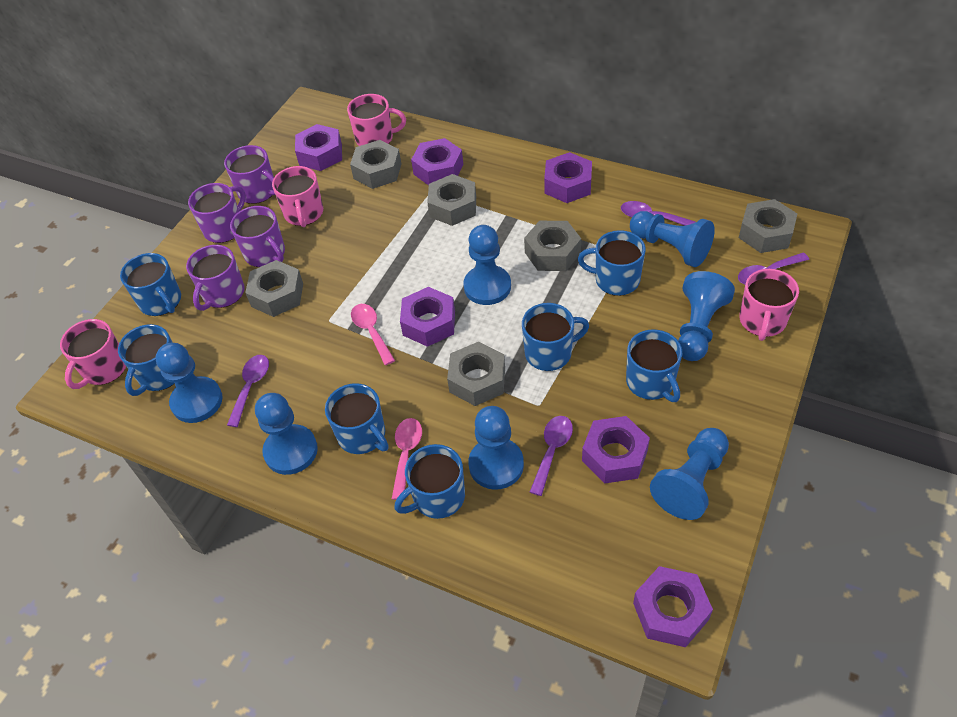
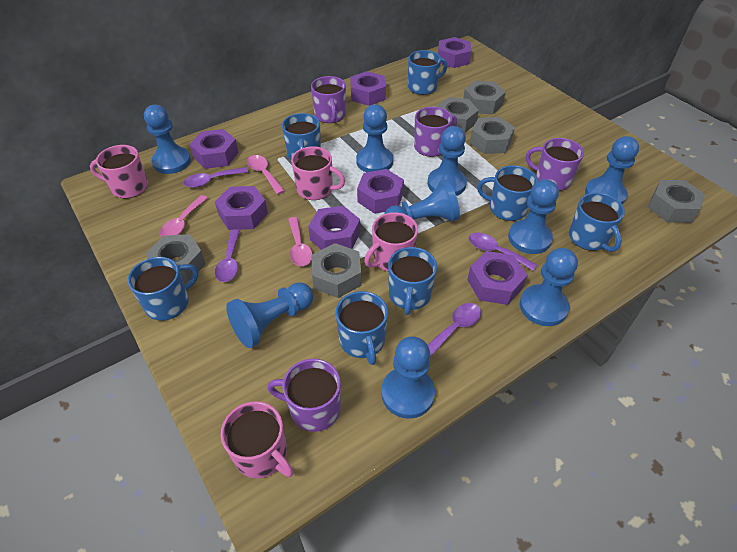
blue pawn: [156,343,223,423] [255,393,318,475] [463,225,511,305] [468,406,524,490] [630,211,715,267] [650,428,729,520] [678,271,735,361] = 7 -> [144,105,191,174] [226,282,313,348] [356,104,393,172] [381,336,435,419] [384,180,460,222] [428,126,467,196] [508,179,559,254] [520,248,578,326] [585,136,639,204] = 9
pink spoon: [351,304,395,365] [392,418,422,500] = 2 -> [160,195,208,237] [247,155,285,195] [288,217,312,266] = 3
purple nut: [295,124,342,171] [400,287,455,347] [411,138,463,185] [544,152,592,203] [582,416,650,484] [633,566,713,647] = 6 -> [190,129,239,169] [215,186,268,230] [308,206,360,250] [350,71,386,106] [357,169,404,214] [438,37,471,68] [467,251,527,305] = 7

